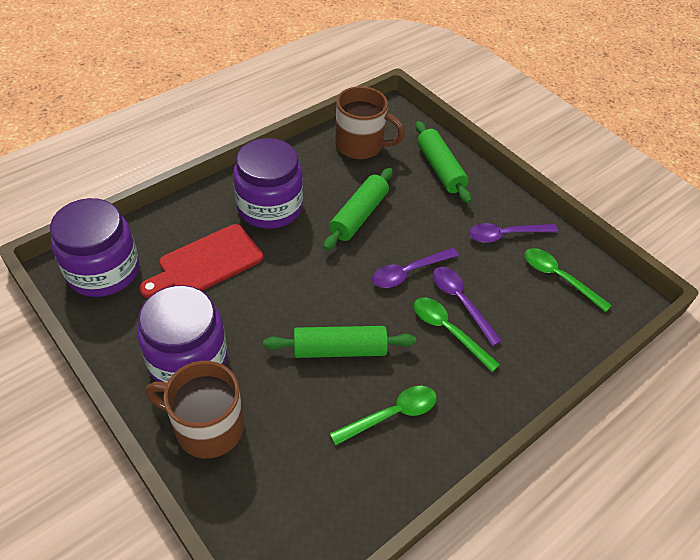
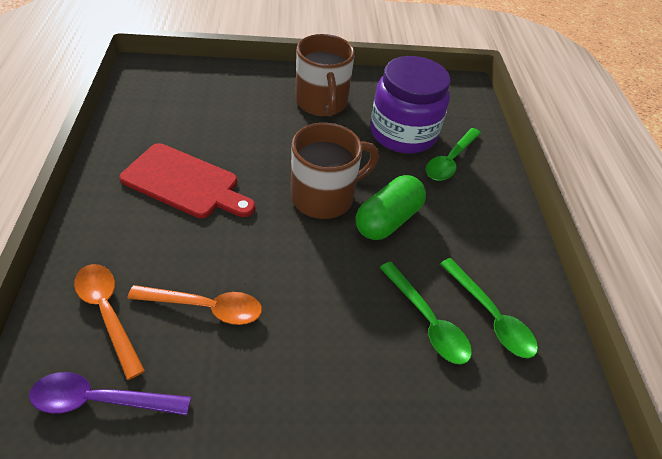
green capsule: none = 0 -> [356,175,426,240] = 1
green rolling pin: [263,326,416,358] [323,168,393,250] [415,121,471,204] = 3 -> none = 0
orange spoon: none = 0 -> [74,264,145,380] [127,285,262,325] = 2
purple jar: [50,198,139,297] [137,285,227,383] [233,138,303,229] = 3 -> [370,56,450,153] = 1
purple spoon: [372,248,459,288] [433,267,502,346] [469,223,558,243] = 3 -> [29,372,191,415] = 1

